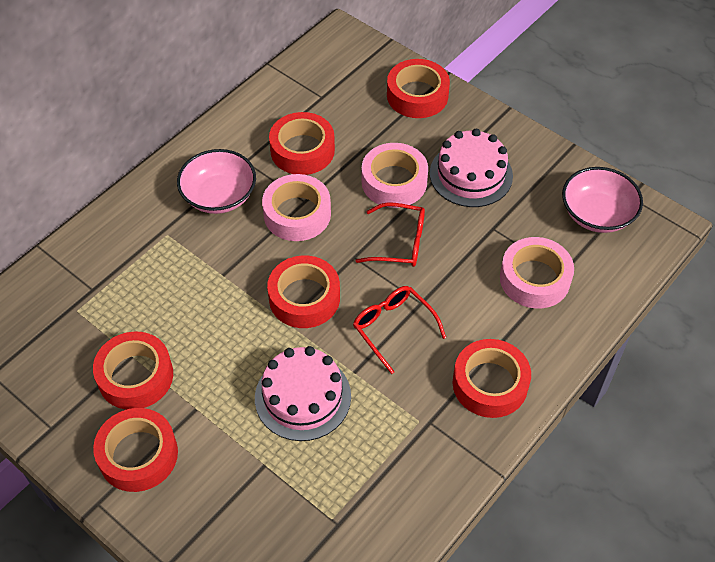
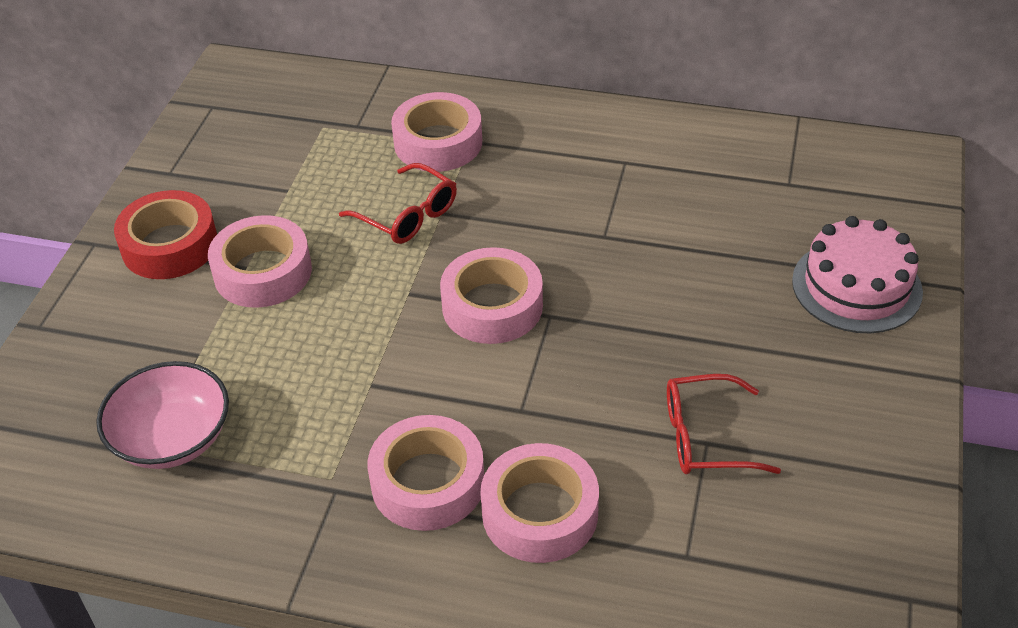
pink bowl: [177,149,256,214] [562,167,643,233] = 2 -> [96,361,229,469] = 1
pink cake: [255,346,351,441] [430,129,513,207] = 2 -> [792,216,923,333] = 1
pink tape: [262,174,331,241] [361,143,428,208] [500,237,574,309] = 3 -> [208,215,312,308] [368,415,484,531] [391,92,482,172] [440,247,543,344] [480,443,599,563] = 5
red tape: [93,331,173,410] [93,408,178,492] [267,255,340,328] [269,112,335,175] [387,59,450,118] [453,339,531,418] = 6 -> [114,190,217,279] = 1

